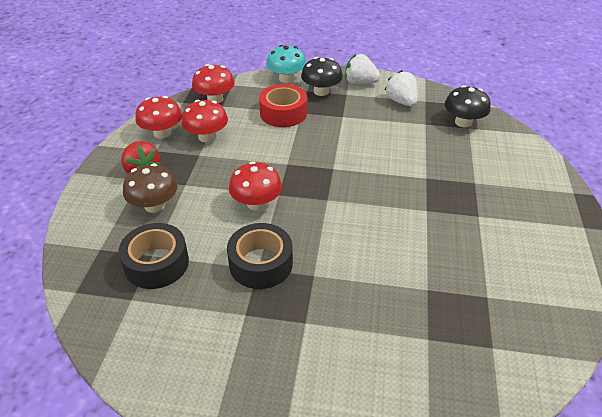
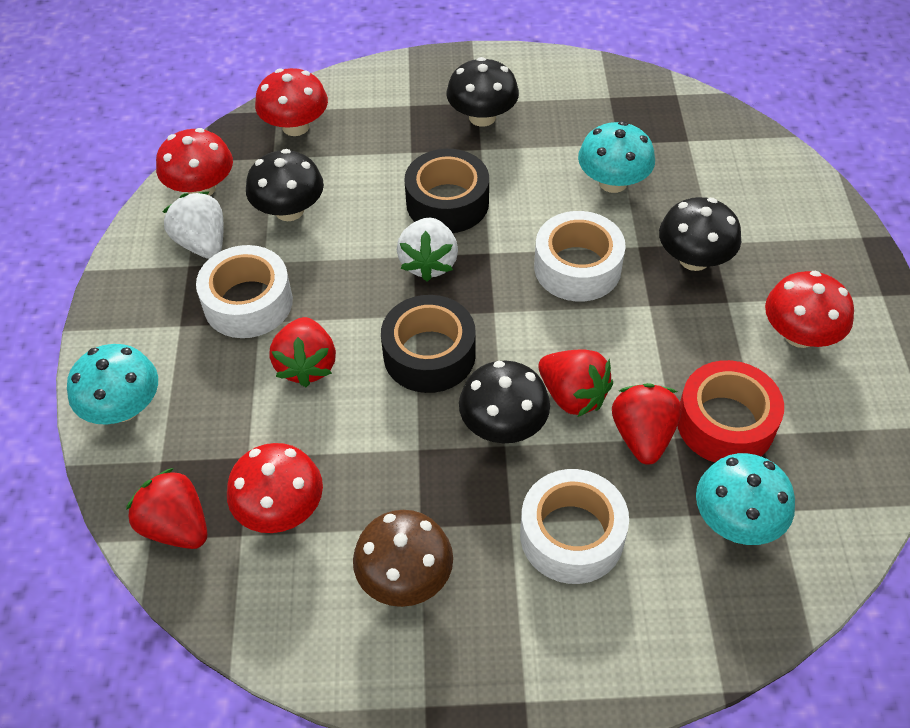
black mushroom: [301,57,343,96] [445,85,491,128] = 2 -> [246,149,324,221] [446,57,519,127] [459,360,550,443] [659,197,741,271] = 4
red strawberry: [121,141,161,174] = 1 -> [126,468,207,549] [269,317,336,387] [538,350,613,417] [612,383,681,465] = 4
turquoise mushroom: [266,45,306,83] = 1 -> [67,344,158,425] [578,121,655,193] [696,453,795,545] = 3
white tape: none = 0 -> [196,245,293,338] [520,469,629,584] [534,211,626,302] = 3

